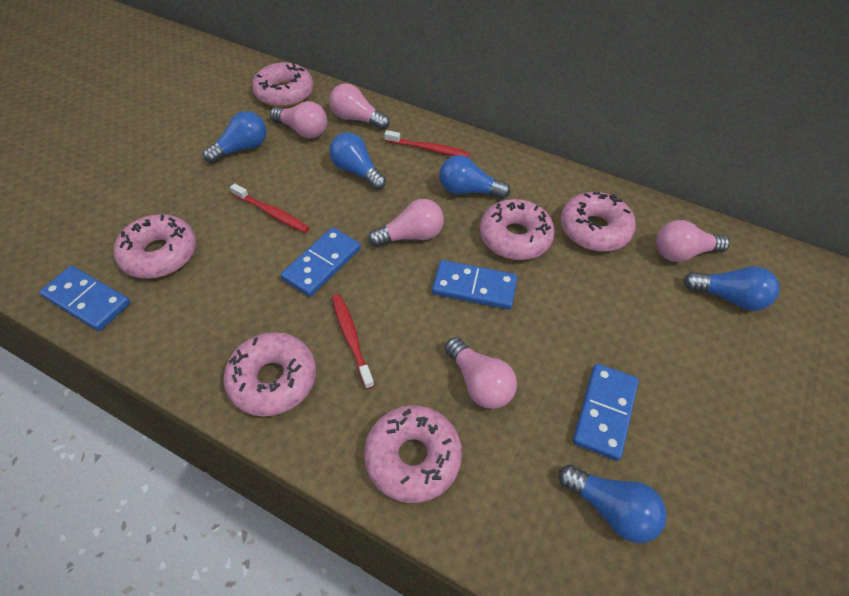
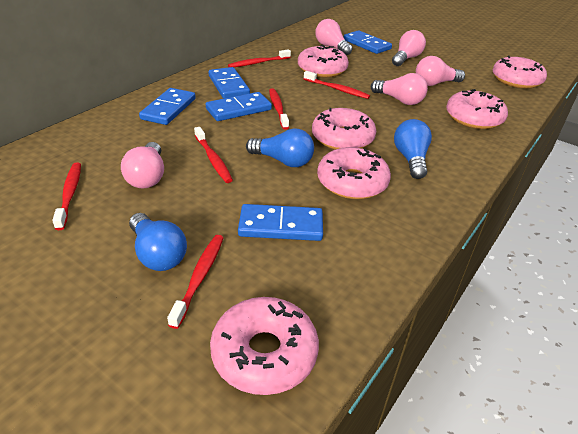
blue domino: [39,266,131,331] [281,227,361,297] [432,260,517,310] [573,364,639,461] = 4 -> [139,88,196,125] [206,92,272,121] [209,67,250,99] [238,204,323,241] [344,30,392,54] = 5
blue light bulb: [203,111,267,163] [329,132,386,190] [439,155,510,199] [558,465,667,543] [683,266,780,311] = 5 -> [129,213,187,271] [246,128,314,167] [394,119,432,179] = 3
red toothbrush: [230,183,310,233] [332,294,375,389] [384,130,470,157] = 3 -> [52,163,81,230] [167,235,223,329] [194,127,233,183] [228,49,291,67] [269,88,289,130] [304,71,370,99] = 6

